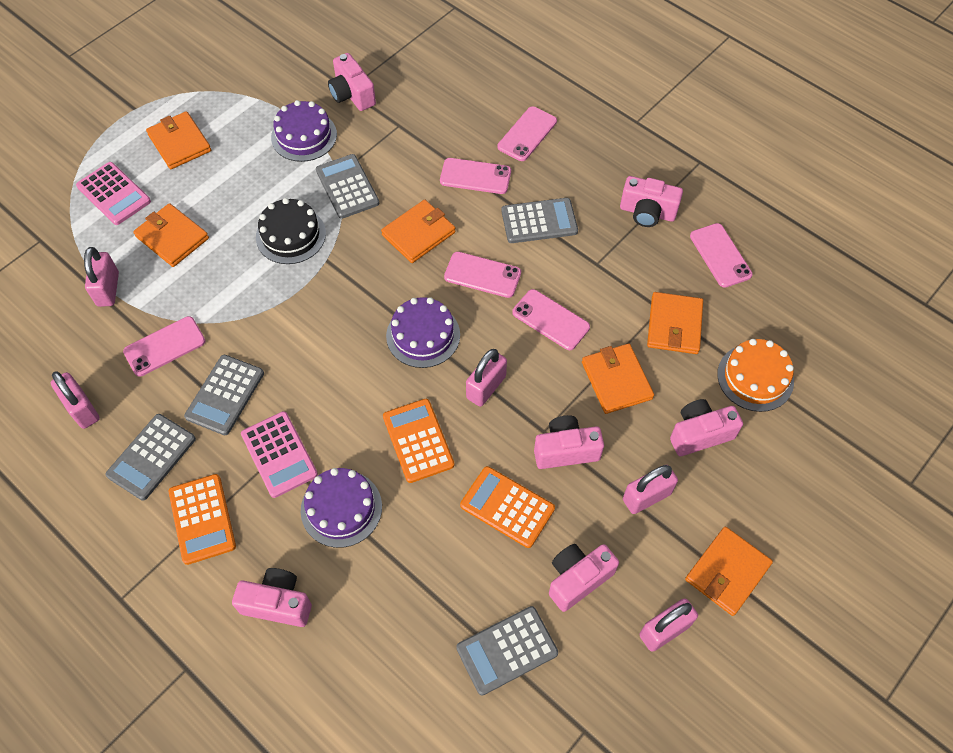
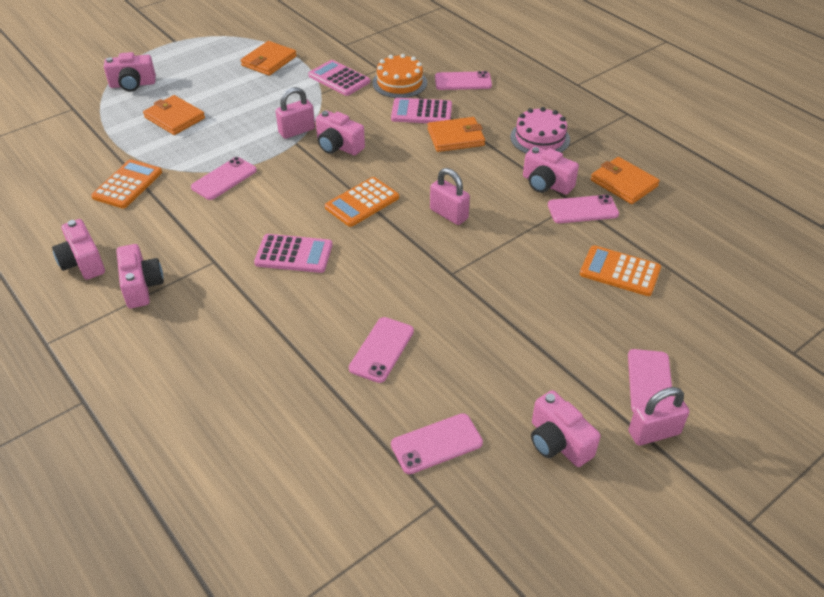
black cake: [256,198,326,264] = 1 -> none = 0
grey calculator: [105,414,196,501] [184,355,264,435] [316,154,379,219] [456,606,558,696] [501,198,578,243] = 5 -> none = 0
orange wallet: [133,203,209,267] [146,111,211,169] [381,200,456,263] [582,344,654,414] [647,292,703,354] [685,527,773,616] = 6 -> [143,95,205,135] [241,41,297,76] [427,117,485,152] [591,157,660,204] = 4
pink cake: none = 0 -> [510,107,570,153] = 1
pink calculator: [76,162,151,225] [241,411,318,498] = 2 -> [254,234,333,273] [308,60,370,96] [391,98,452,123] = 3
pink padlock: [51,372,100,429] [84,247,119,307] [466,349,507,407] [623,465,678,514] [639,598,698,652] = 5 -> [276,87,315,139] [430,168,470,225] [629,387,689,445] = 3
purple cake: [271,100,337,162] [301,468,382,548] [386,297,460,368] = 3 -> none = 0

